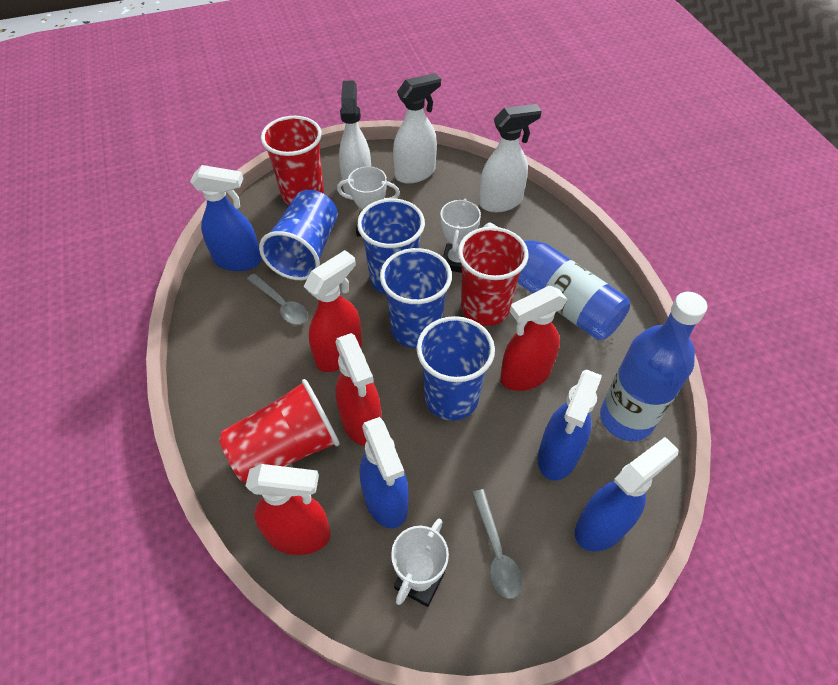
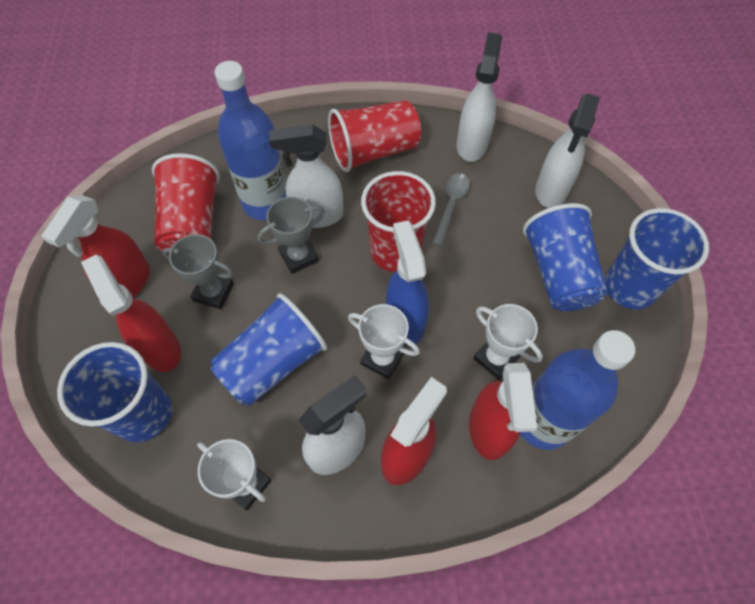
blue spray bottle: [190,165,262,271] [360,417,408,529] [538,369,602,481] [575,437,679,551] = 4 -> [386,220,429,345] = 1
grey spoon: [247,273,308,325] [472,489,523,599] = 2 -> [432,173,470,246] = 1
grey trophy: none = 0 -> [162,234,234,309] [257,197,325,274] = 2
white spray bottle: [339,81,371,196] [393,73,441,184] [479,104,542,212] = 3 -> [269,124,343,228] [299,375,366,475] [456,32,502,162] [535,93,600,208] = 4

